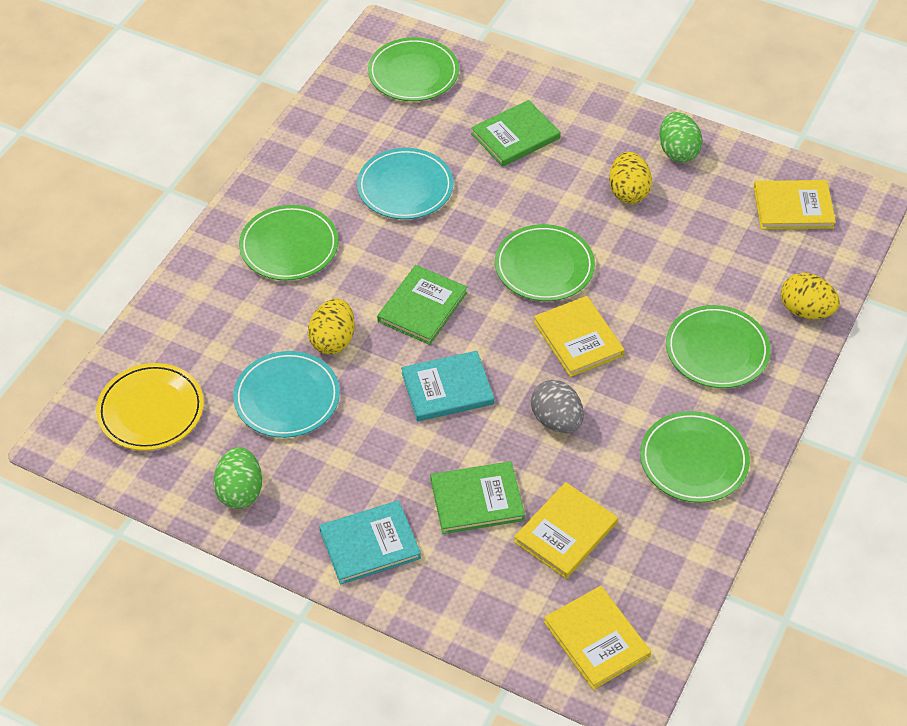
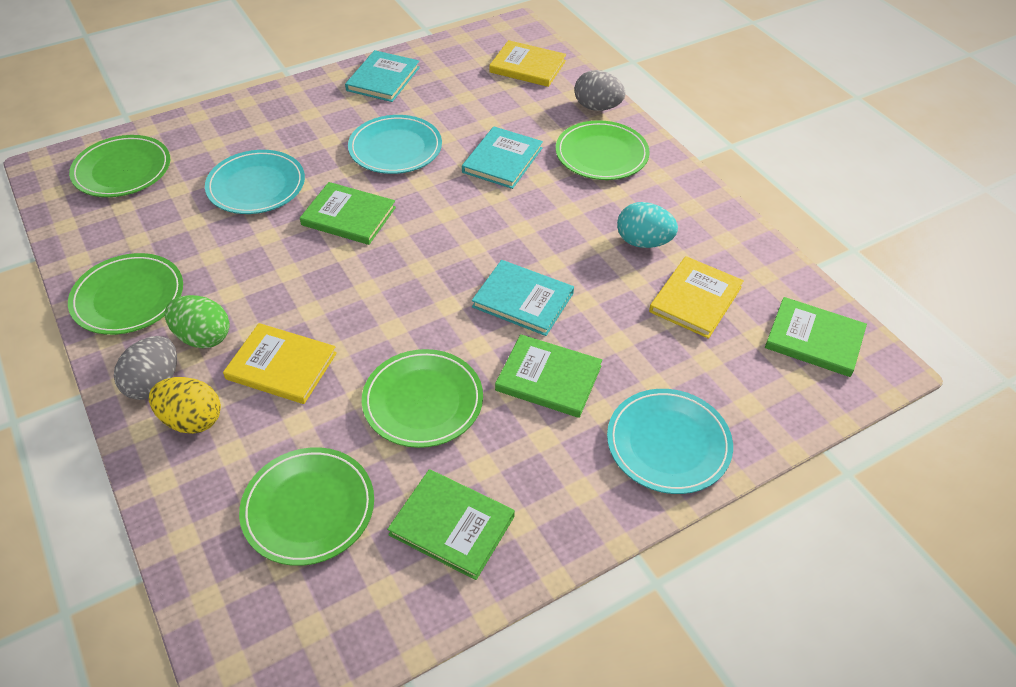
green book: [377,265,467,345] [431,461,525,534] [471,100,561,167] = 3 -> [300,182,396,245] [387,469,515,580] [495,334,602,418] [765,297,867,377] = 4
green egg: [213,447,262,509] [659,112,703,162] = 2 -> [164,295,230,348] = 1
grey egg: [531,380,584,433] = 1 -> [114,336,177,400] [574,70,626,111] = 2
turquoise book: [319,500,421,585] [401,351,494,421] = 2 -> [345,50,420,102] [462,126,543,189] [472,260,574,336] = 3
turquoise egg: none = 0 -> [617,202,678,248] = 1
turquoise plate: [233,351,340,438] [357,148,453,219] = 2 -> [205,150,305,214] [348,115,442,174] [607,389,733,494] = 3
yellow book: [514,482,618,579] [534,296,625,377] [544,586,651,690] [754,180,836,230] = 4 -> [223,323,337,404] [489,40,566,87] [649,256,744,339] = 3
yellow egg: [308,299,355,355] [609,152,652,204] [781,273,840,319] = 3 -> [149,377,221,434] = 1
yellow plate: [96,363,204,451] = 1 -> none = 0

